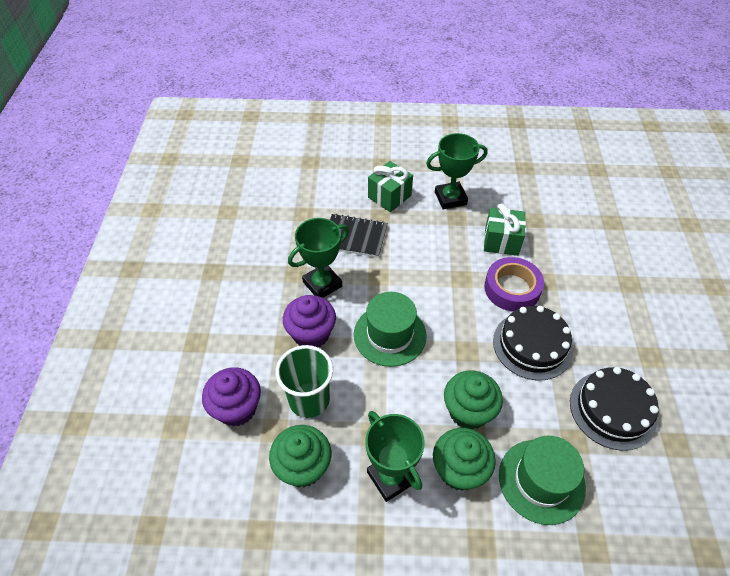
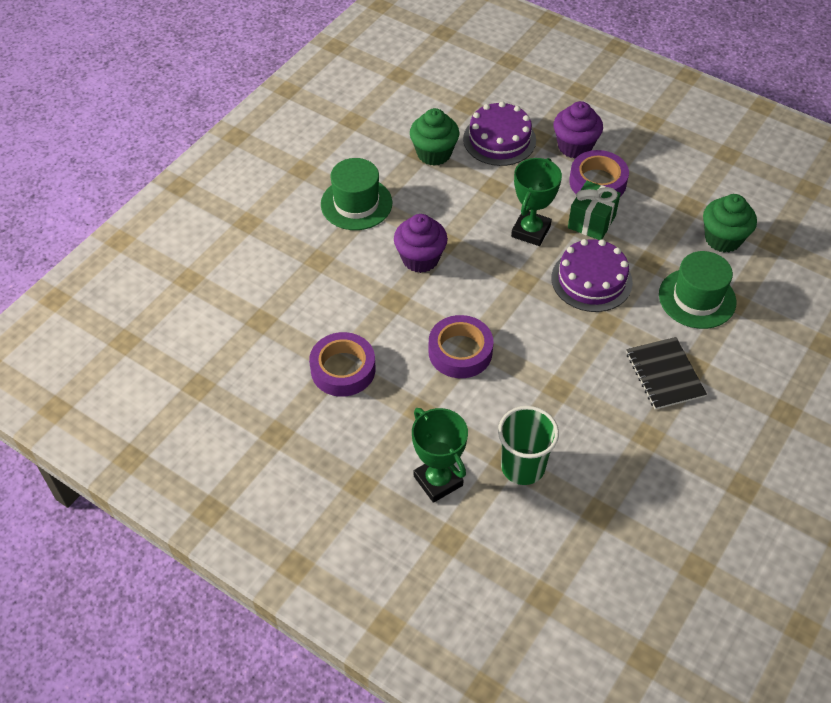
black cake: [493,306,573,380] [570,367,659,451] = 2 -> none = 0
green cupcake: [269,425,331,488] [433,428,496,491] [444,370,503,429] = 3 -> [410,108,459,166] [703,194,757,253] = 2
green gift: [368,161,413,212] [484,204,526,256] = 2 -> [568,181,621,240] = 1
green trophy: [288,218,349,298] [366,411,425,502] [426,133,488,209] = 3 -> [412,408,468,503] [511,158,562,246] = 2
purple cake: none = 0 -> [463,102,536,166] [551,239,633,312] = 2
purple tape: [484,257,544,312] = 1 -> [309,332,375,397] [429,315,493,378] [569,150,629,197] = 3

